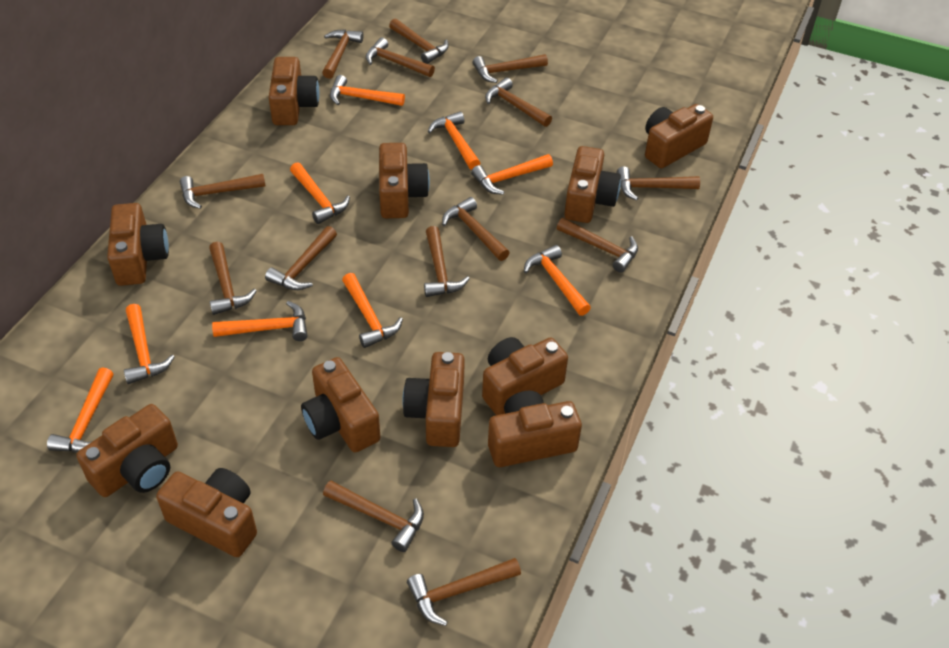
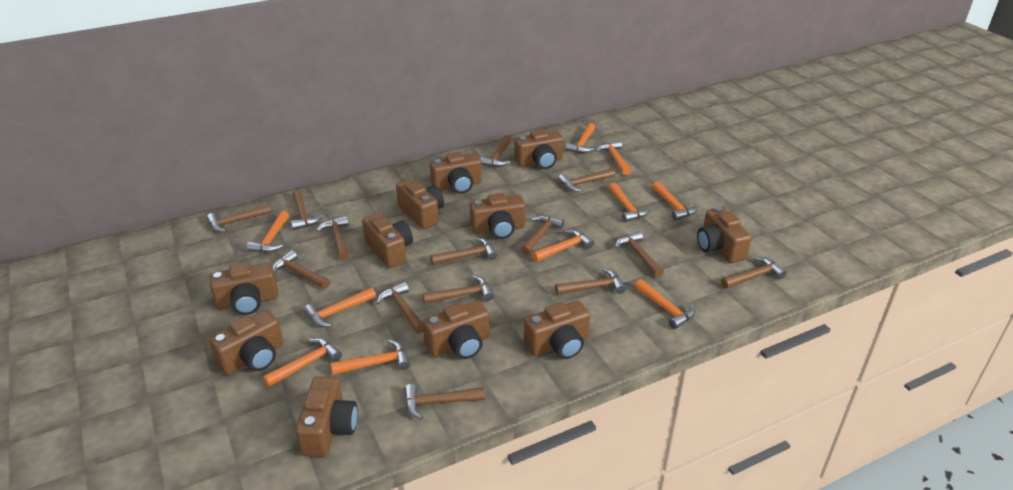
orange hammer: [47,368,114,452] [124,304,175,384] [212,301,308,341] [290,162,350,224] [330,75,405,106] [342,273,403,348] [428,111,480,170] [471,154,553,195] [524,245,591,316] = 9 -> [247,211,289,253] [263,338,342,387] [304,288,376,327] [331,340,410,375] [532,229,594,262] [565,123,595,153] [596,141,631,175] [609,183,650,222] [635,279,695,329] [652,182,698,221] = 10

